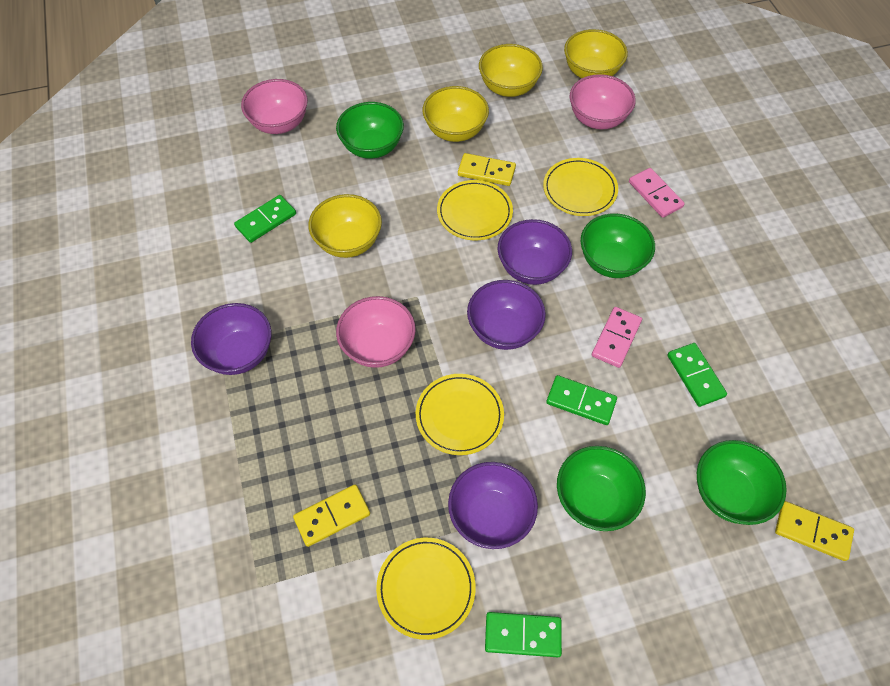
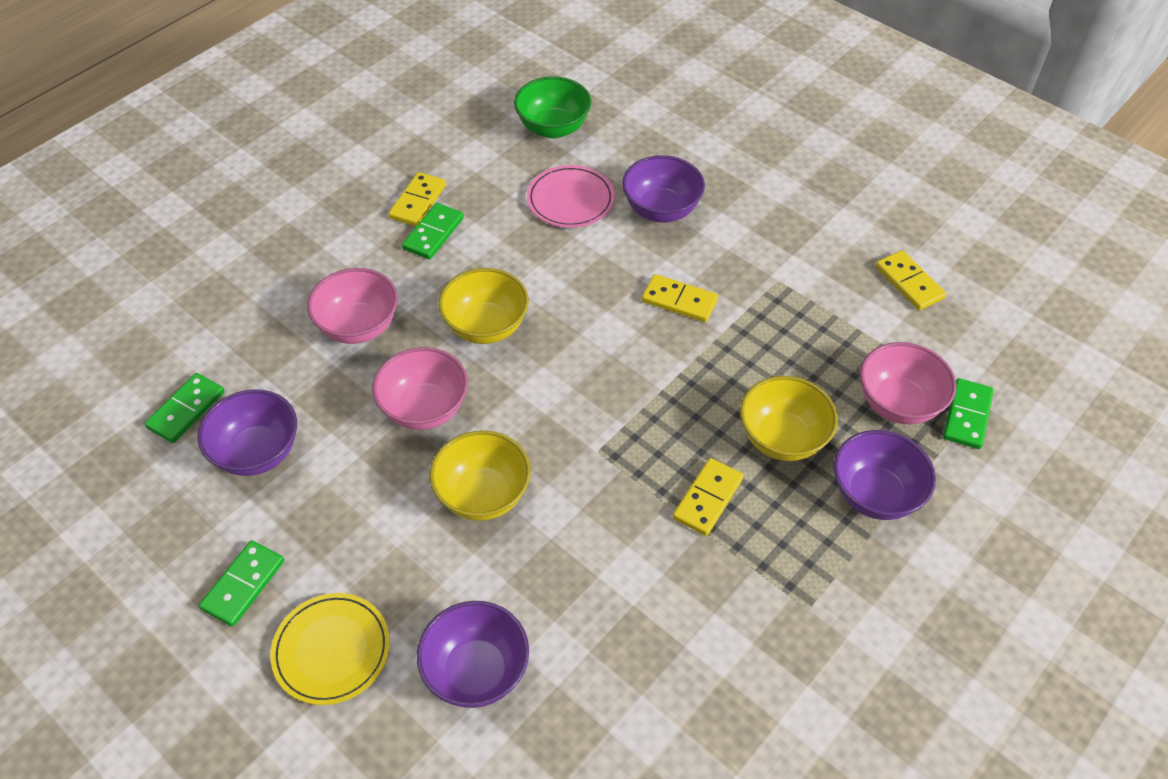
green bowl: [336,102,404,158] [557,446,646,531] [581,213,655,278] [697,440,787,525] = 4 -> [514,76,591,138] = 1
pink domino: [592,307,642,368] [629,168,685,218] = 2 -> none = 0
pink plate: none = 0 -> [527,165,615,228] = 1
yellow bowl: [308,194,382,258] [423,86,489,142] [479,44,543,97] [564,29,628,78] = 4 -> [429,430,530,521] [439,268,529,344] [740,376,838,461] = 3
yellow domino: [293,485,370,547] [458,153,516,186] [775,501,854,561] = 3 -> [388,172,446,226] [642,274,718,322] [673,458,744,536] [876,250,946,310] = 4
yellow plate: [376,538,476,640] [416,374,504,455] [437,180,513,240] [543,158,618,216] = 4 -> [270,593,390,705] = 1

